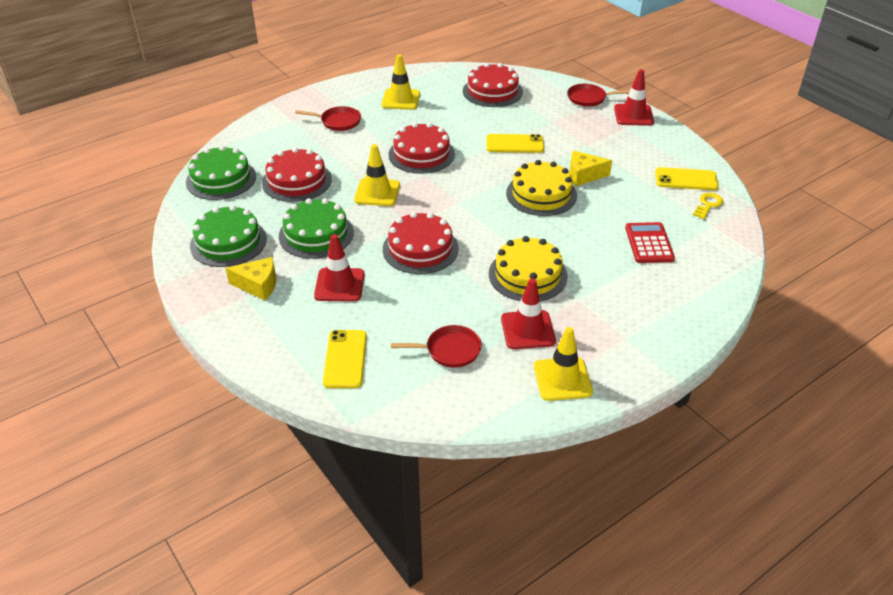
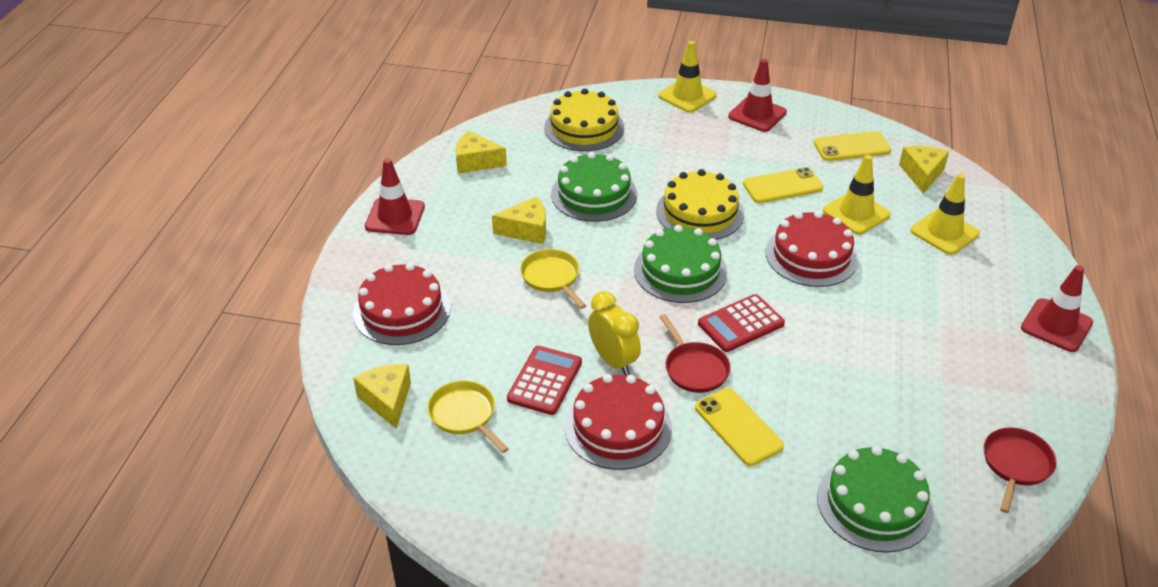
red cake: [262,147,332,202] [383,212,459,274] [389,122,455,174] [463,63,523,107] = 4 -> [353,263,451,345] [565,374,672,470] [766,211,859,287] = 3
red calculator: [625,222,675,263] = 1 -> [507,346,582,415] [698,294,785,352] = 2
red pan: [295,106,361,131] [391,325,482,368] [568,84,630,107] = 3 -> [660,314,731,393] [984,427,1057,513] = 2
yellow cheese: [225,257,276,300] [569,151,612,186] = 2 -> [353,364,411,429] [456,131,507,174] [492,197,546,244] [899,146,949,194] = 4
yellow clock: none = 0 -> [588,291,641,375] = 1
yellow key: [693,193,723,219] = 1 -> none = 0
yellow pan: none = 0 -> [427,380,509,453] [520,249,586,309] = 2

